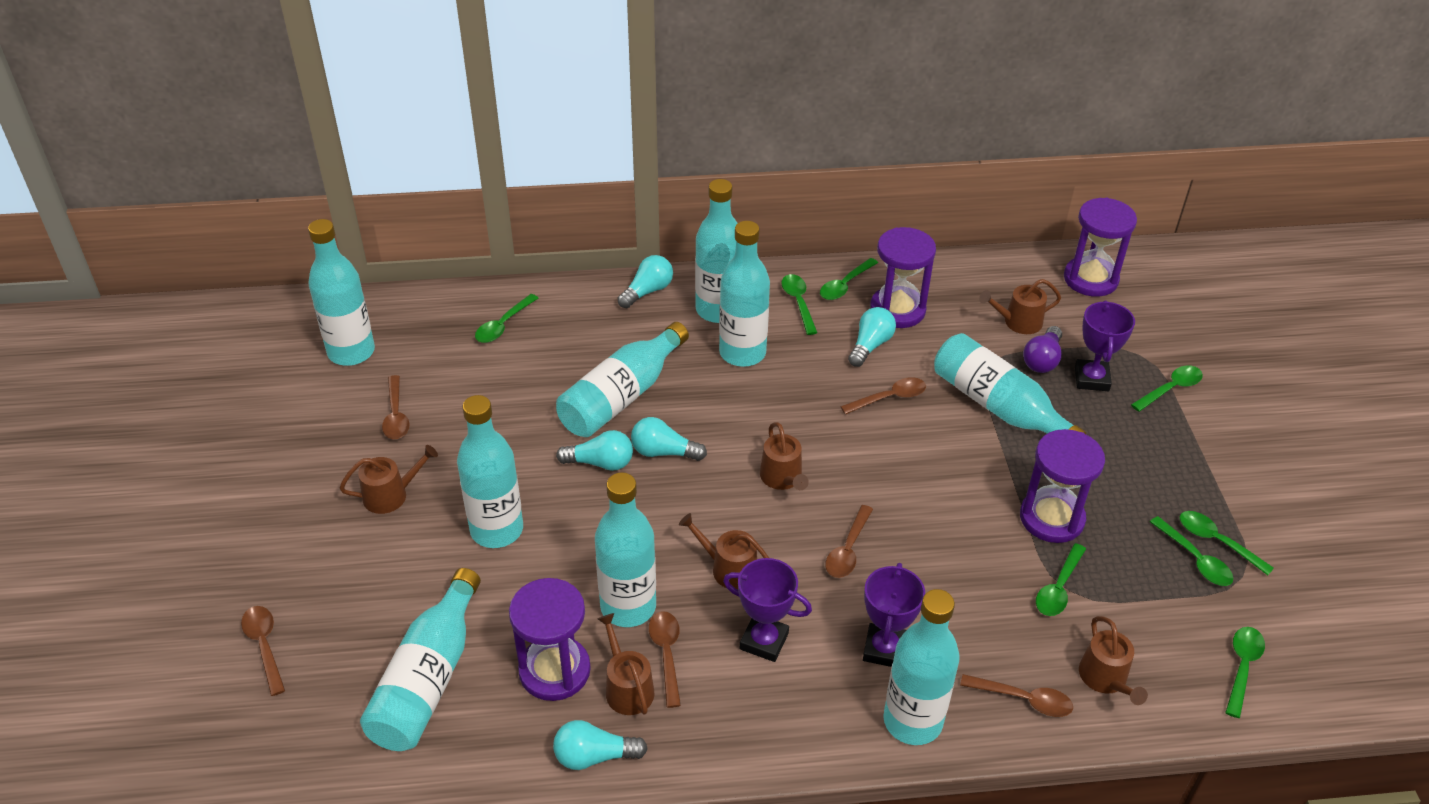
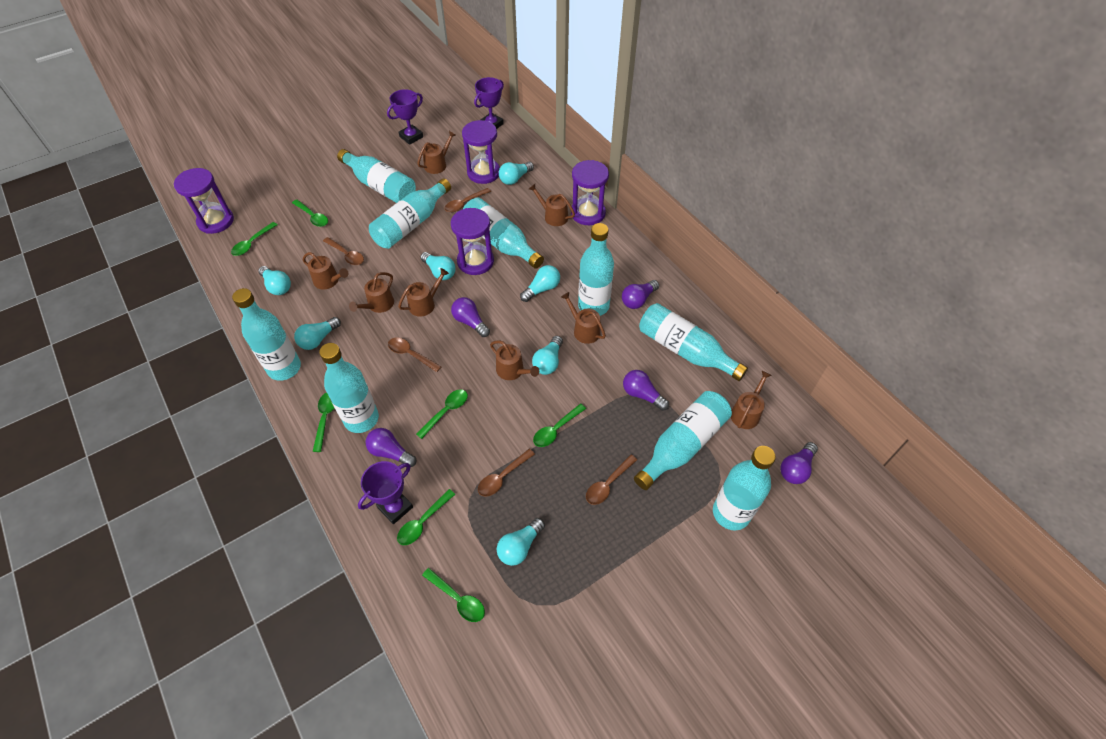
brown spoon: [241,606,285,696] [382,375,409,439] [649,611,681,708] [826,505,873,578] [840,377,926,414] [960,674,1073,717] = 6 -> [323,237,364,265] [388,337,442,372] [445,188,491,212] [478,449,535,497] [586,454,637,505] = 5
brown watering can: [340,445,438,514] [598,613,655,715] [679,513,769,590] [760,422,809,490] [979,279,1061,334] [1079,616,1148,705] = 6 -> [303,252,349,289] [349,272,394,313] [398,268,449,317] [417,131,456,174] [490,340,539,380] [529,184,575,226] [561,292,606,344] [731,371,771,429] = 8
green spoon: [475,294,538,343] [781,274,818,335] [820,258,878,300] [1036,543,1086,616] [1131,366,1203,412] [1150,516,1233,586] [1179,511,1274,575] [1225,627,1265,718] = 8 -> [231,222,277,256] [292,200,328,227] [313,392,334,452] [397,489,456,545] [416,389,468,439] [422,568,485,622] [533,403,586,447] = 7
purple light bulb: [1023,326,1062,373] = 1 -> [366,428,416,467] [451,297,490,337] [622,280,659,309] [623,370,669,411] [780,442,818,484] = 5
turquoise light bulb: [553,720,648,770] [556,430,633,471] [617,255,673,308] [631,417,707,461] [848,307,896,367] = 5 -> [258,266,291,295] [294,317,341,350] [420,252,456,280] [497,518,545,566] [499,162,534,185] [520,265,560,302] [532,336,563,375] = 7

